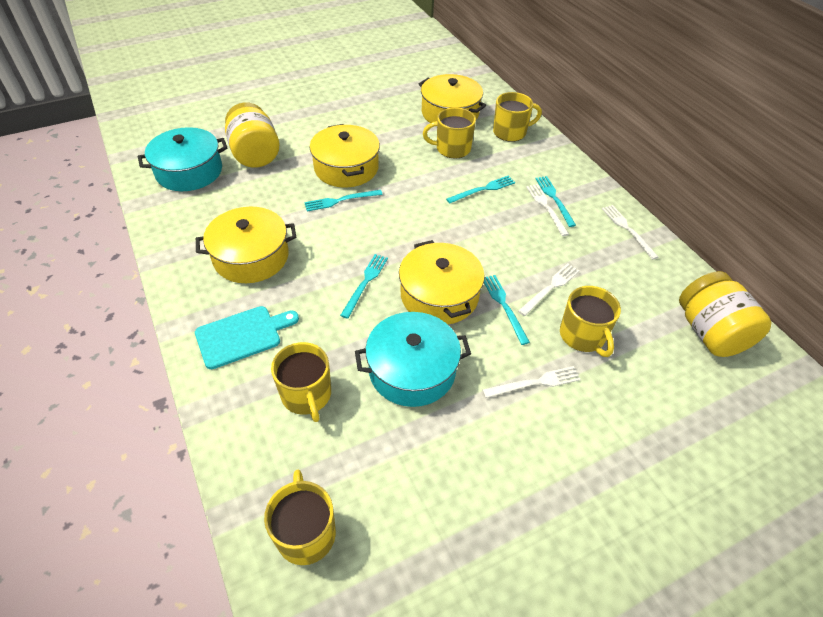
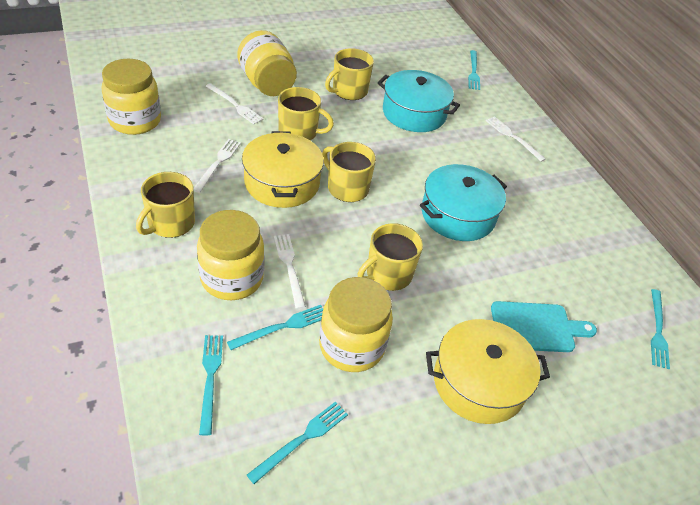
yellow jar: [225,102,279,168] [679,271,772,357] = 2 -> [101,59,161,135] [197,210,265,300] [237,30,297,96] [319,277,393,372] = 4
yellow pot: [196,207,296,283] [310,124,380,187] [399,240,485,324] [419,74,486,123] = 4 -> [242,131,324,208] [426,319,550,424] = 2

